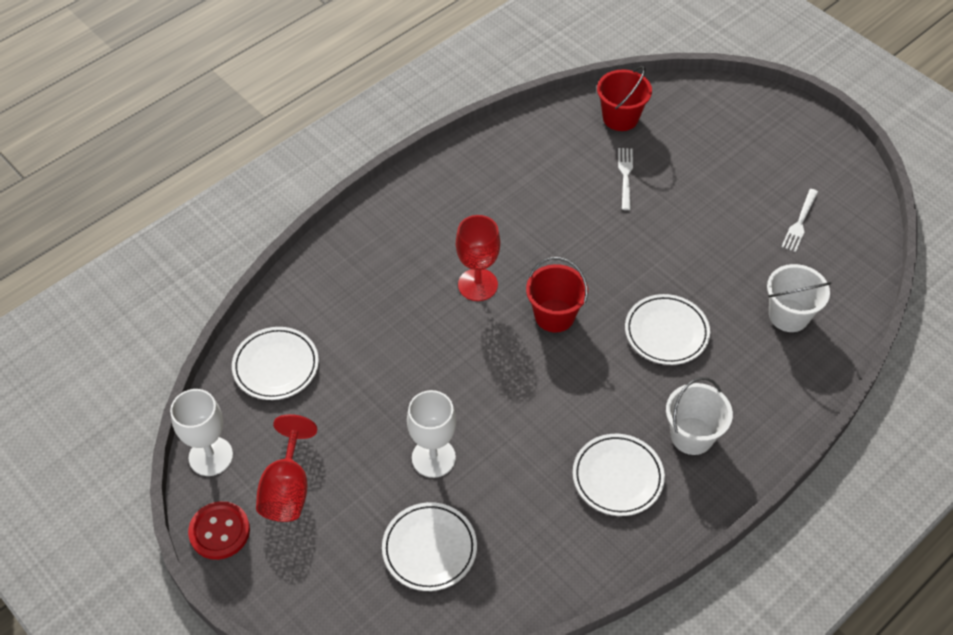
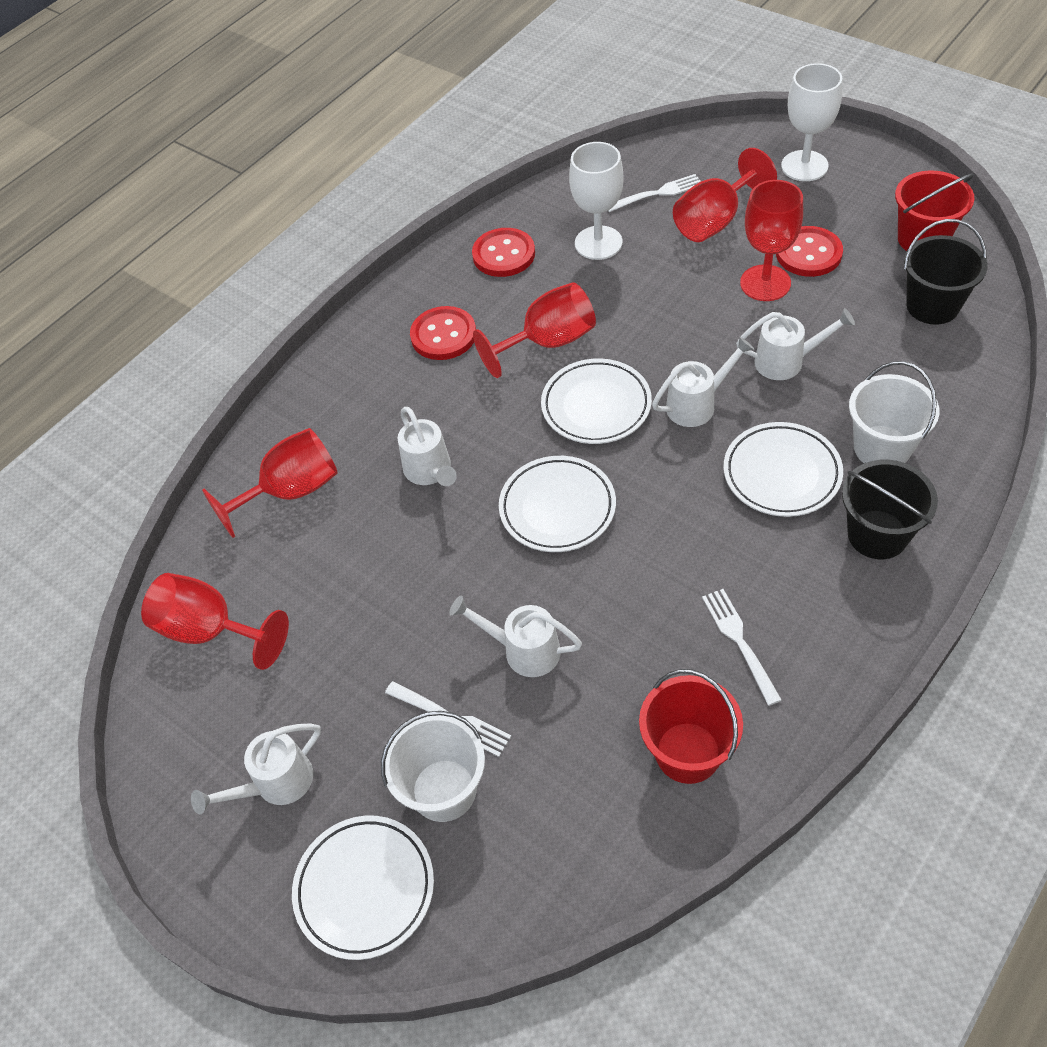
black bucket: none = 0 -> [842,460,938,559] [904,219,988,325] = 2
red button: [188,501,250,560] = 1 -> [410,306,476,360] [472,228,535,277] [776,226,843,277] = 3
red goblet: [256,414,317,522] [456,215,500,301] = 2 -> [141,573,289,670] [202,428,338,538] [473,282,596,378] [673,148,777,242] [740,180,803,301] = 5
white fork: [618,148,633,210] [781,189,818,252] = 2 -> [385,681,511,757] [608,174,701,212] [702,589,782,706] = 3
white watering can: none = 0 -> [191,723,321,814] [398,407,457,486] [449,596,582,677] [652,336,754,427] [736,308,855,380] = 5

